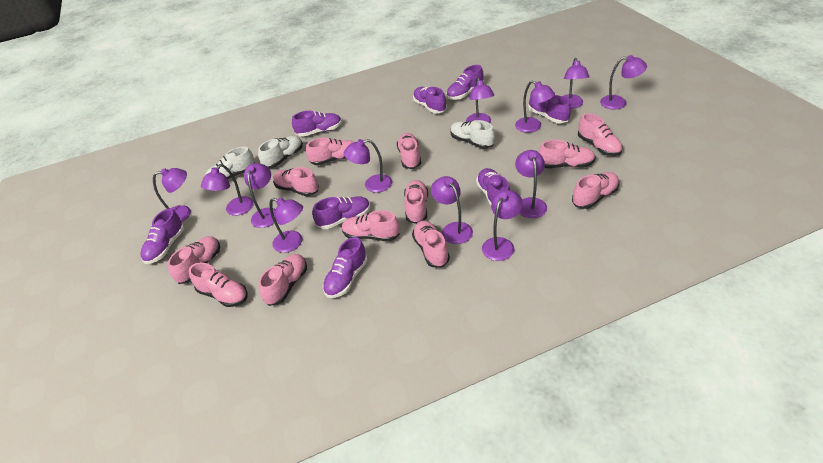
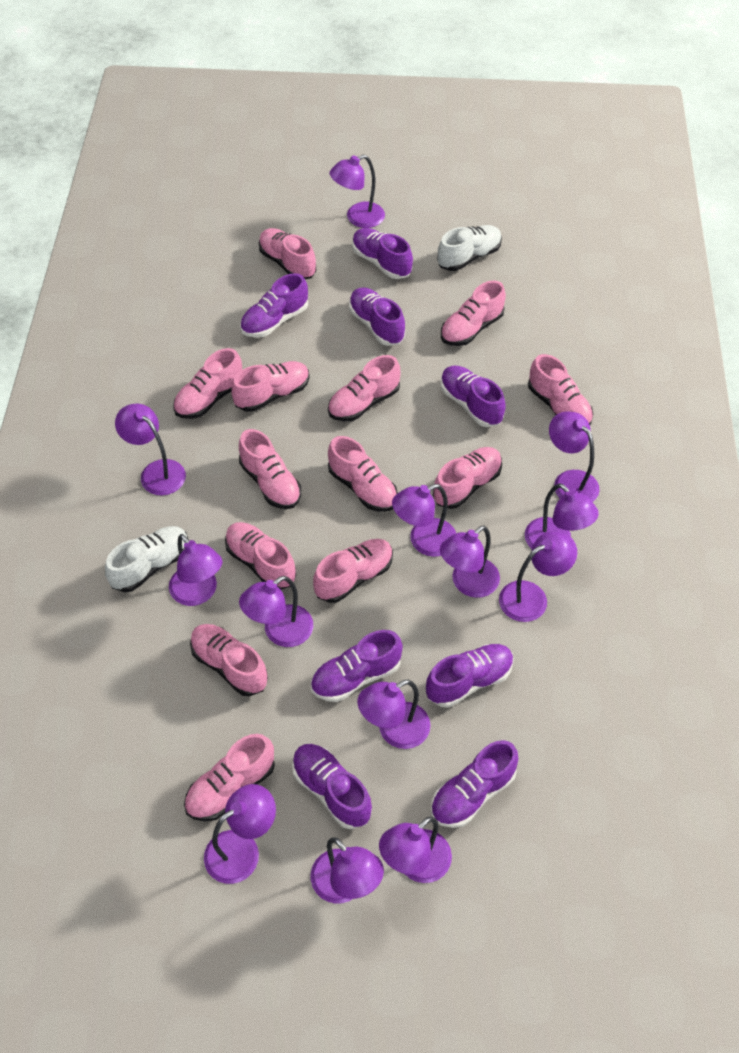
pink shoe: [168,236,220,284] [189,262,248,307] [259,254,307,306] [273,167,319,196] [306,138,354,165] [342,210,400,241] [397,133,421,169] [404,180,428,224] [412,220,450,267] [538,140,596,168] [572,172,619,209] [578,113,623,156] = 12 -> [173,348,242,419] [184,734,275,822] [190,624,268,696] [225,522,296,590] [231,361,310,412] [239,429,301,509] [259,228,316,279] [313,539,393,603] [328,355,400,422] [328,436,398,512] [433,447,502,509] [441,281,506,346] [528,354,593,425] = 13
purple lamp: [153,168,191,222] [201,164,254,216] [244,163,277,228] [269,197,303,253] [344,139,392,193] [431,176,473,244] [466,77,494,123] [482,190,523,261] [515,80,555,133] [515,150,547,218] [562,58,590,109] [600,55,647,110] = 12 -> [115,404,186,495] [169,534,222,606] [204,784,276,884] [239,576,313,647] [311,837,384,903] [329,155,385,228] [357,679,430,749] [379,817,452,883] [392,484,456,557] [440,526,500,598] [499,531,577,622] [525,483,599,549] [549,411,600,502] = 13
white shoe: [205,147,255,180] [258,136,303,168] [451,120,495,149] = 3 -> [105,526,189,592] [437,225,502,271] = 2

